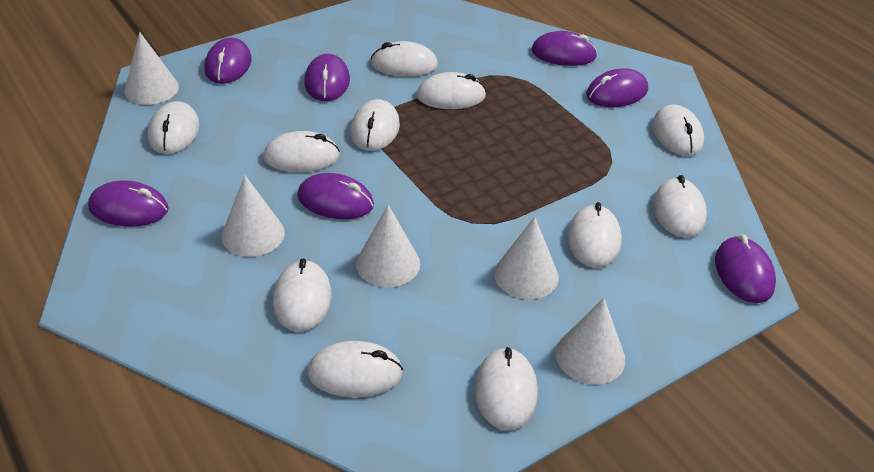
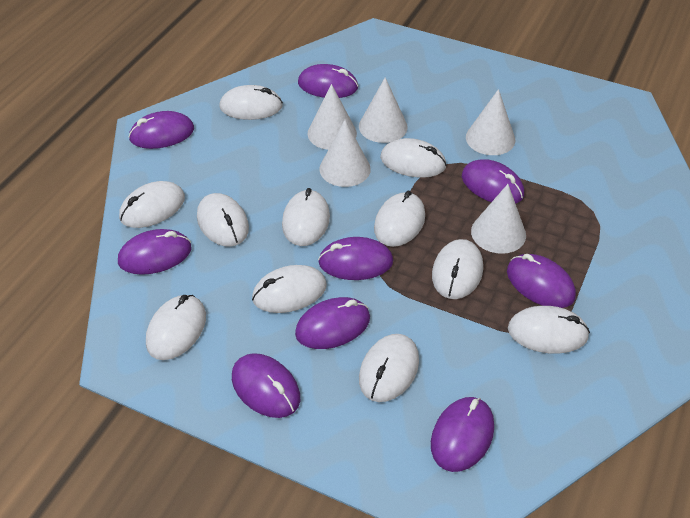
purple mouse: [88,180,169,227] [205,38,252,84] [297,173,374,219] [304,54,350,101] [531,31,598,66] [586,68,648,107] [715,234,776,303] = 7 -> [118,229,192,275] [129,111,194,149] [232,353,300,418] [295,297,370,349] [298,64,358,98] [318,237,393,280] [431,397,494,472] [462,159,524,204] [507,254,576,308] = 9

